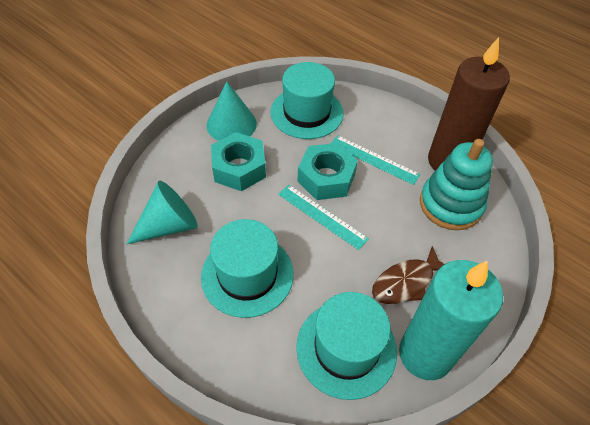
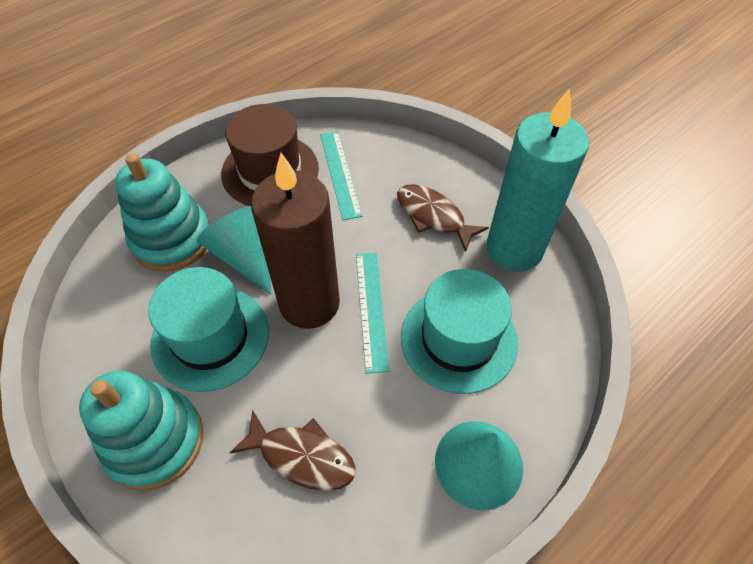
brown fish: [372,246,445,304] = 1 -> [230,410,356,491] [397,184,489,252] = 2
brown hat: none = 0 -> [221,104,319,206] = 1
turquoise hat: [201,219,294,318] [270,62,344,139] [296,292,397,400] = 3 -> [148,267,269,392] [401,269,518,394] = 2
turquoise nut: [211,132,266,191] [297,143,358,200] = 2 -> none = 0
turquoise stacking toy: [420,139,493,230] = 1 -> [79,371,203,491] [115,153,210,272] = 2

